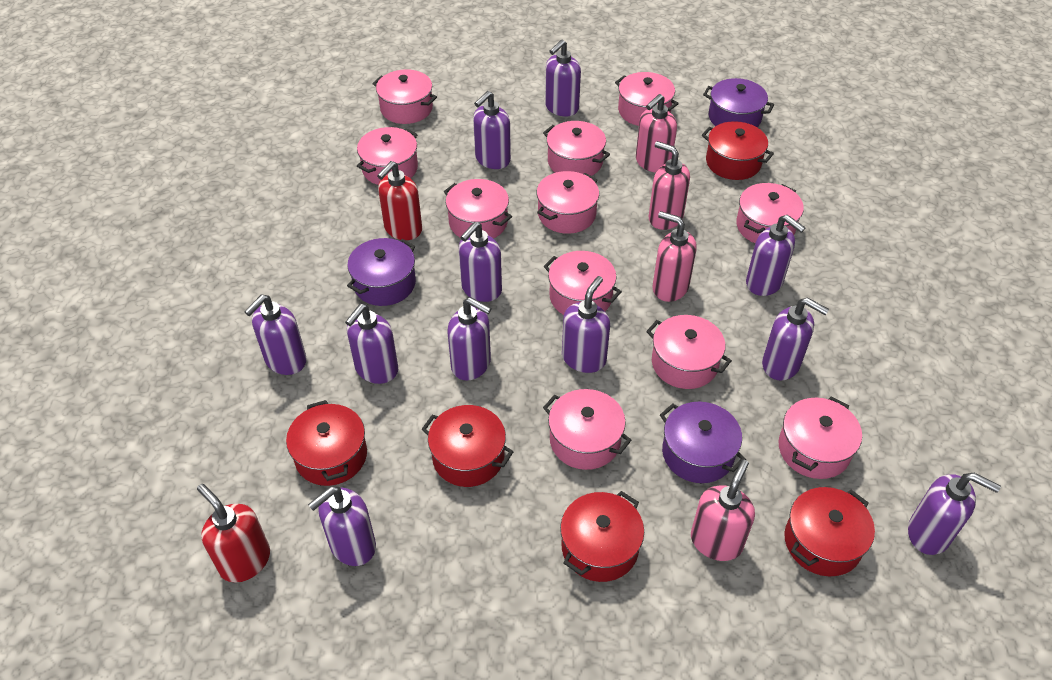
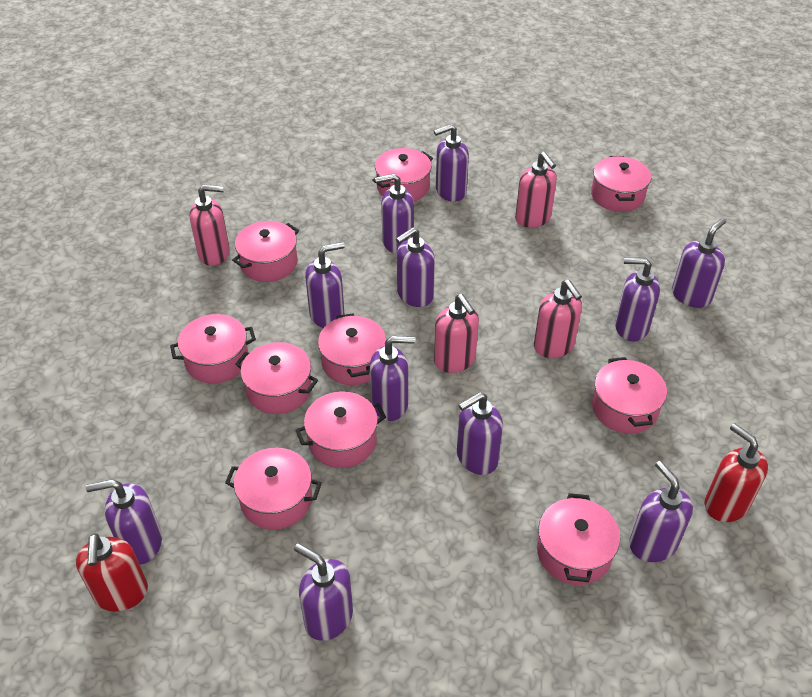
pink pot: [357,127,418,185] [373,69,437,124] [444,179,512,239] [537,171,599,234] [543,121,610,176] [543,389,631,470] [544,251,622,315] [615,72,679,126] [646,315,732,389] [736,183,804,243] [778,397,862,479] = 11 -> [170,314,256,383] [225,448,322,530] [232,221,299,282] [236,342,318,414] [295,391,386,468] [318,313,386,385] [372,148,433,201] [537,493,620,585] [591,156,651,212] [592,357,667,434] = 10
purple pot: [347,238,416,306] [660,402,746,483] [703,78,774,127] = 3 -> none = 0
red pot: [286,400,367,486] [422,405,514,487] [560,491,644,582] [702,121,774,180] [784,487,875,576] = 5 -> none = 0

